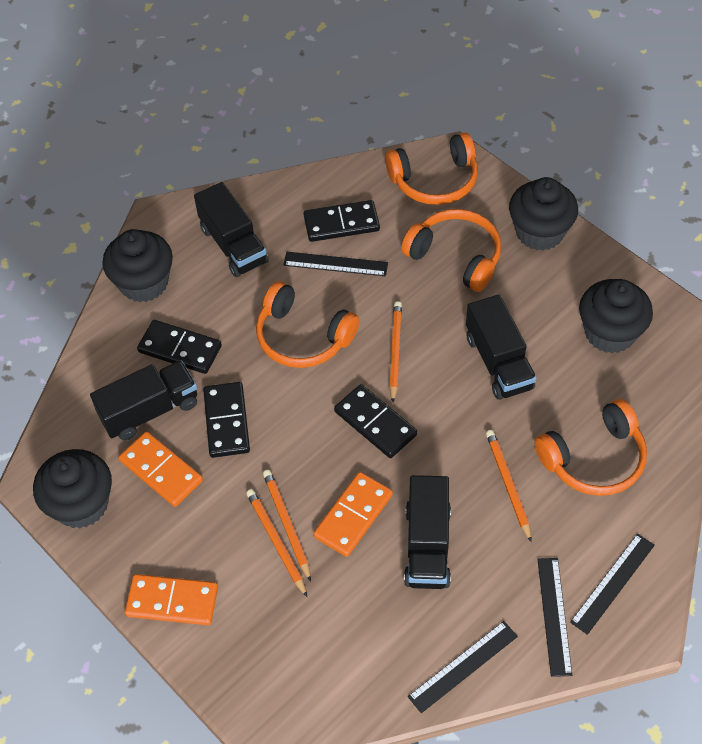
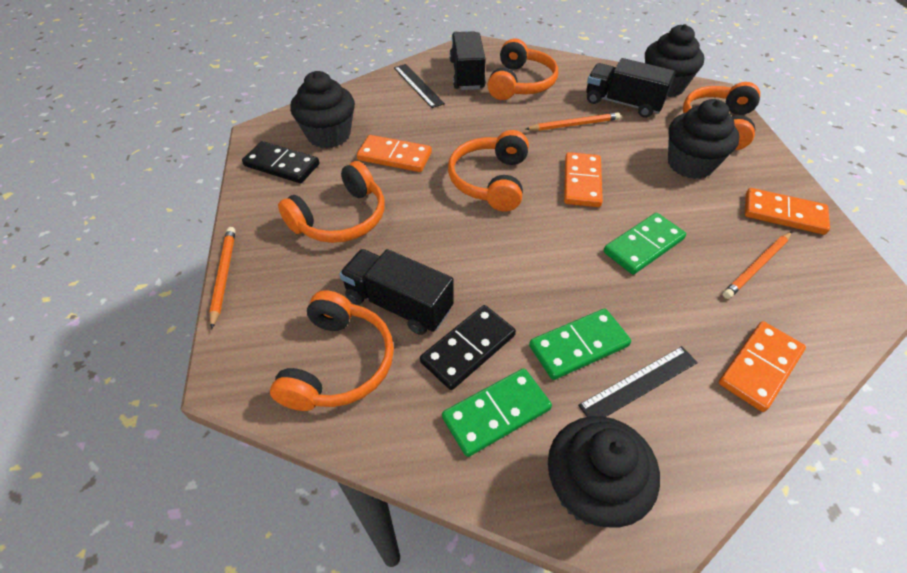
black domino: [137,320,222,374] [203,382,250,458] [303,200,380,242] [334,384,417,458] = 4 -> [242,141,319,183] [420,305,516,390] = 2
black ruler: [283,252,388,276] [408,621,518,713] [538,558,572,677] [570,534,655,635] = 4 -> [394,64,445,108] [578,346,698,417] = 2
black truck: [90,360,197,440] [194,182,269,277] [404,475,451,589] [466,295,537,400] = 4 -> [339,249,454,335] [449,31,486,90] [586,58,676,118] = 3
green domino: none = 0 -> [442,368,552,457] [529,309,631,380] [604,213,686,275] = 3
orange domino: [119,431,203,507] [125,574,218,625] [313,472,393,557] = 3 -> [357,135,432,172] [564,152,603,207] [719,321,806,412] [745,188,830,235] = 4
orange headphones: [256,281,359,368] [385,132,478,205] [401,209,502,292] [535,399,647,496] = 4 -> [270,290,394,411] [278,161,385,243] [448,130,529,211] [487,39,558,100] [683,82,760,150] = 5
orange pencil: [246,489,307,597] [263,470,311,582] [389,301,402,402] [486,430,532,542] = 4 -> [209,227,236,329] [526,112,620,131] [723,232,792,299] = 3

